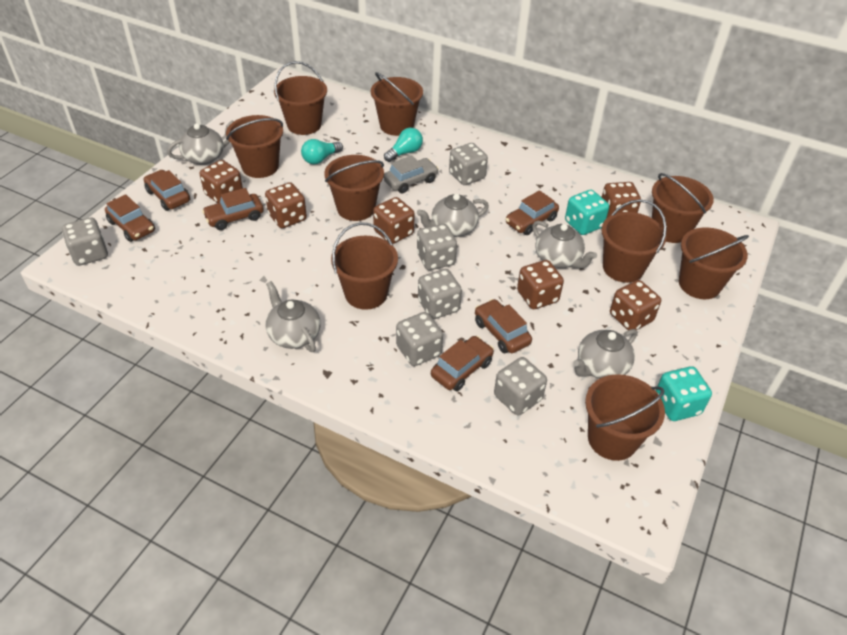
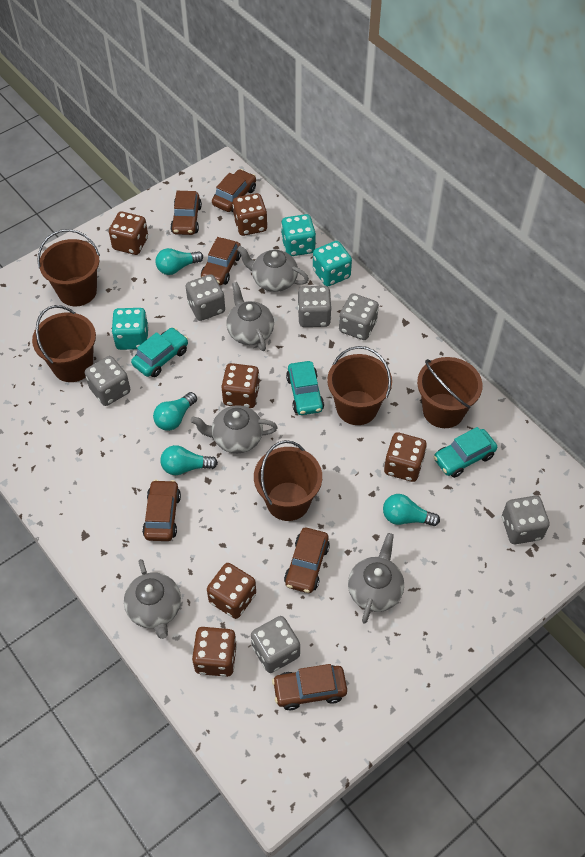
brown bucket: [226,115,283,178] [274,61,327,135] [324,155,384,221] [331,222,398,310] [371,72,423,136] [585,374,665,461] [601,199,667,283] [652,173,714,243] [679,227,749,299] = 9 -> [32,305,96,382] [37,229,100,306] [254,440,322,521] [327,346,392,425] [417,357,483,428] = 5
grey car: [384,155,439,194] = 1 -> none = 0
turquoise car: none = 0 -> [131,327,188,377] [286,361,324,415] [434,427,497,478] = 3
turquoise dice: [565,190,609,235] [656,366,712,421] = 2 -> [112,308,149,350] [281,214,316,256] [313,241,352,286] = 3
turquoise light bulb: [301,139,343,164] [384,128,423,162] = 2 -> [153,392,197,431] [155,248,203,275] [160,445,218,475] [383,494,440,526] = 4

